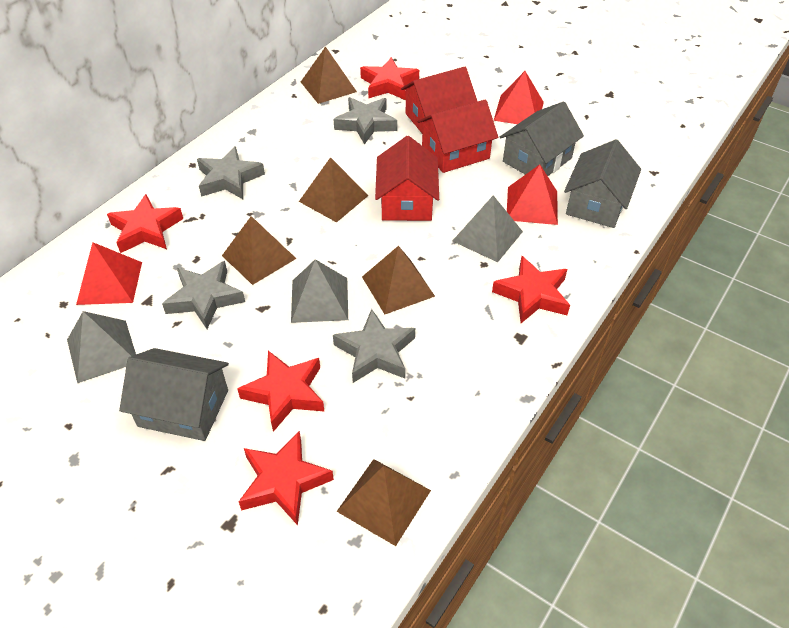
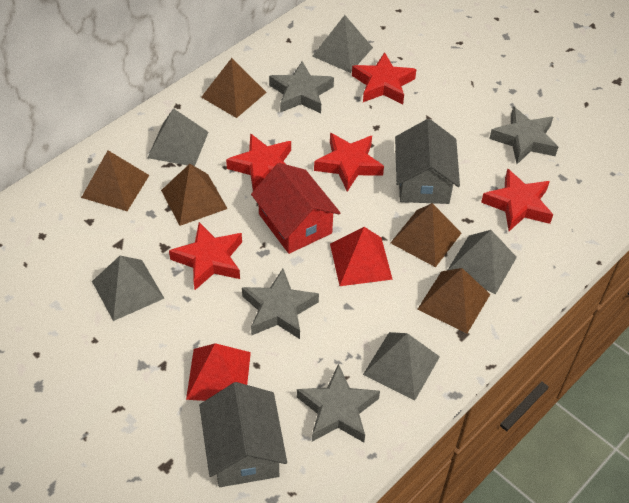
grey house: [119,348,229,441] [500,102,584,176] [564,139,641,228] = 3 -> [199,382,287,487] [395,119,460,204] = 2
grey pyramid: [67,311,136,383] [291,259,348,323] [453,195,523,262] = 3 -> [92,256,165,321] [147,108,208,166] [312,15,373,73] [363,332,440,400] [448,230,517,294] = 5
red house: [375,136,439,221] [401,67,478,133] [418,99,498,173] = 3 -> [251,163,340,254] = 1
red pyramid: [76,242,142,305] [493,71,544,124] [507,165,558,225] = 3 -> [186,343,251,401] [330,227,393,286] = 2

